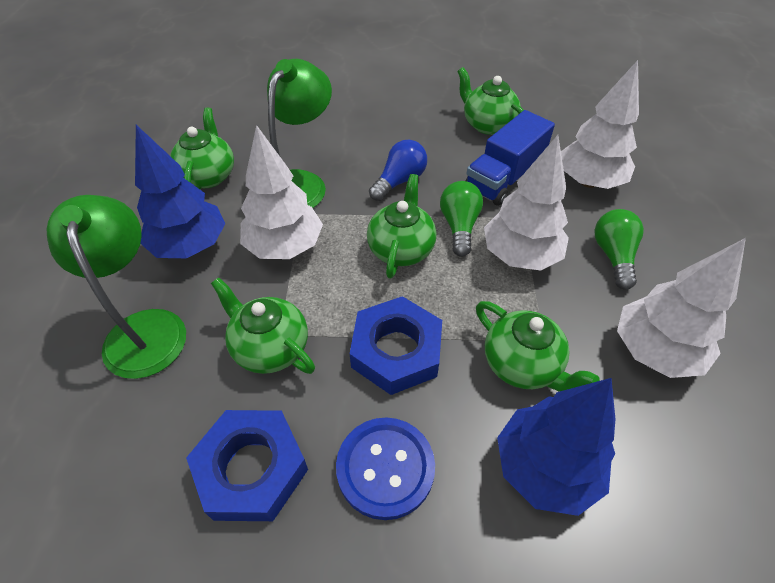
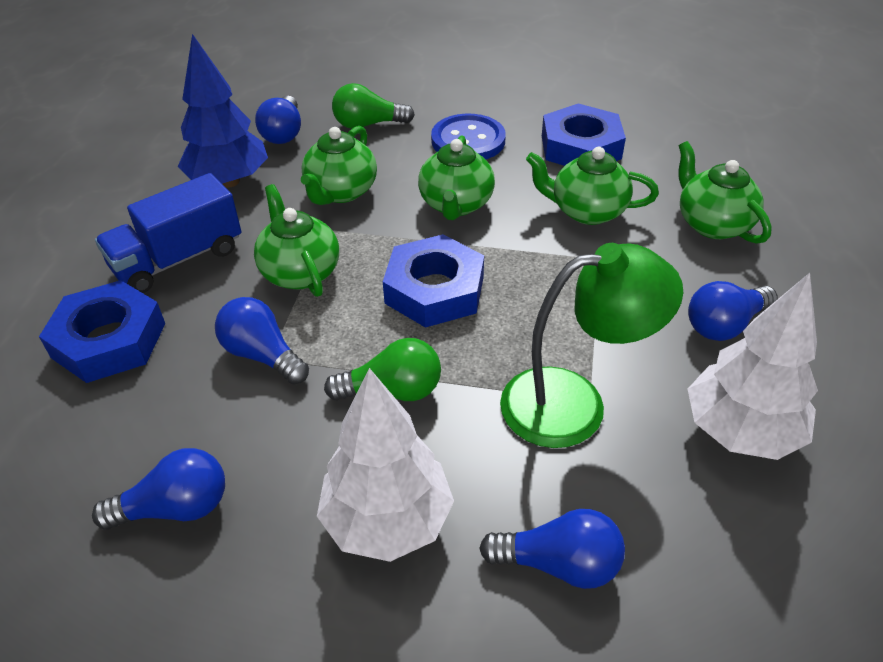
blue light bulb: [369,140,427,201] = 1 -> [92,448,225,530] [215,297,309,385] [255,96,301,144] [479,509,625,589] [688,281,778,341] = 5
blue nut: [186,410,308,521] [350,296,442,395] = 2 -> [39,280,165,383] [383,234,484,328] [542,103,626,166] = 3
blue tree: [135,125,226,258] [497,378,615,516] = 2 -> [178,34,268,188] = 1
green lamp: [46,195,186,379] [267,59,332,208] = 2 -> [500,243,683,448] = 1
white tree: [240,125,323,259] [484,135,569,270] [561,60,639,189] [617,238,746,378] = 4 -> [317,368,454,562] [687,273,818,460] = 2

